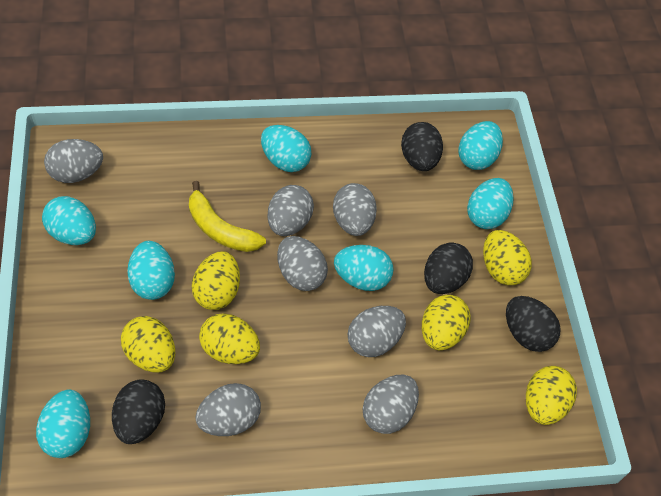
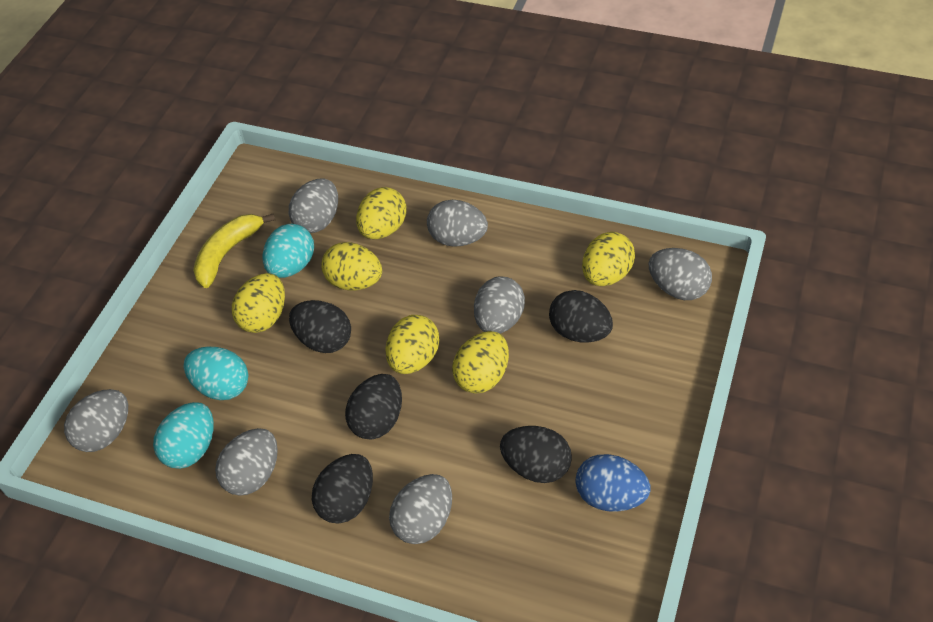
black egg: [112,379,165,444] [401,122,443,171] [424,243,473,294] [506,296,561,352] = 4 -> [289,300,351,353] [312,454,373,524] [345,374,402,439] [500,426,572,483] [549,290,613,343] = 5
blue egg: none = 0 -> [576,454,651,512] = 1
turquoise egg: [36,389,90,458] [42,196,96,245] [127,241,175,300] [261,125,311,172] [334,245,394,291] [458,121,503,170] [467,178,514,229] = 7 -> [153,402,214,469] [184,346,248,400] [263,224,314,278] = 3

